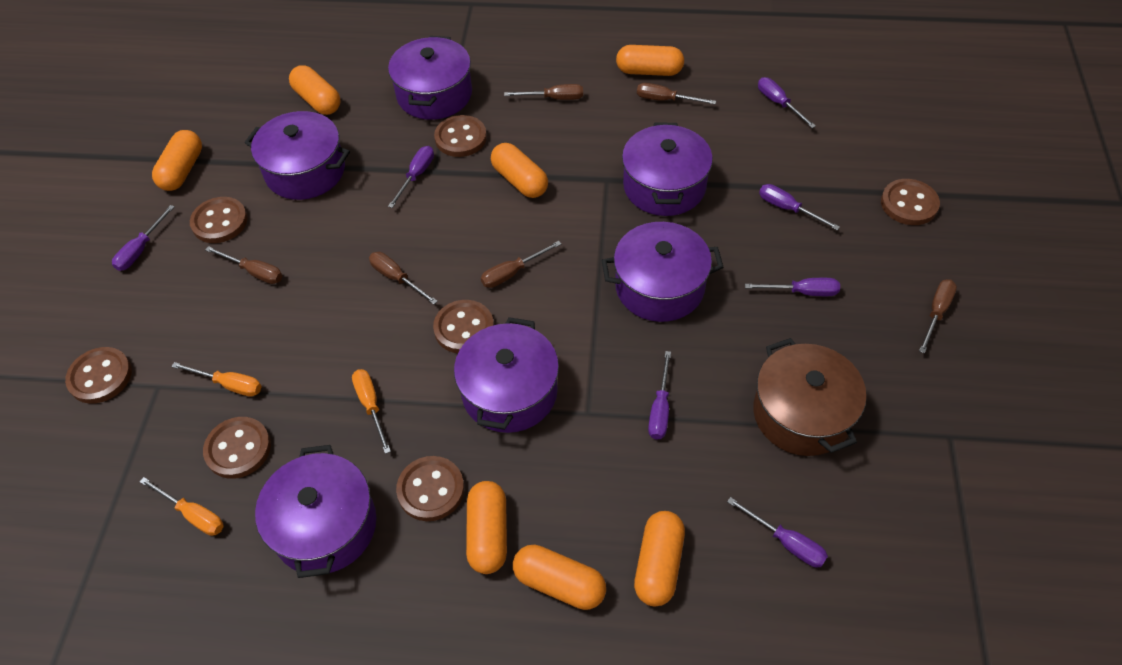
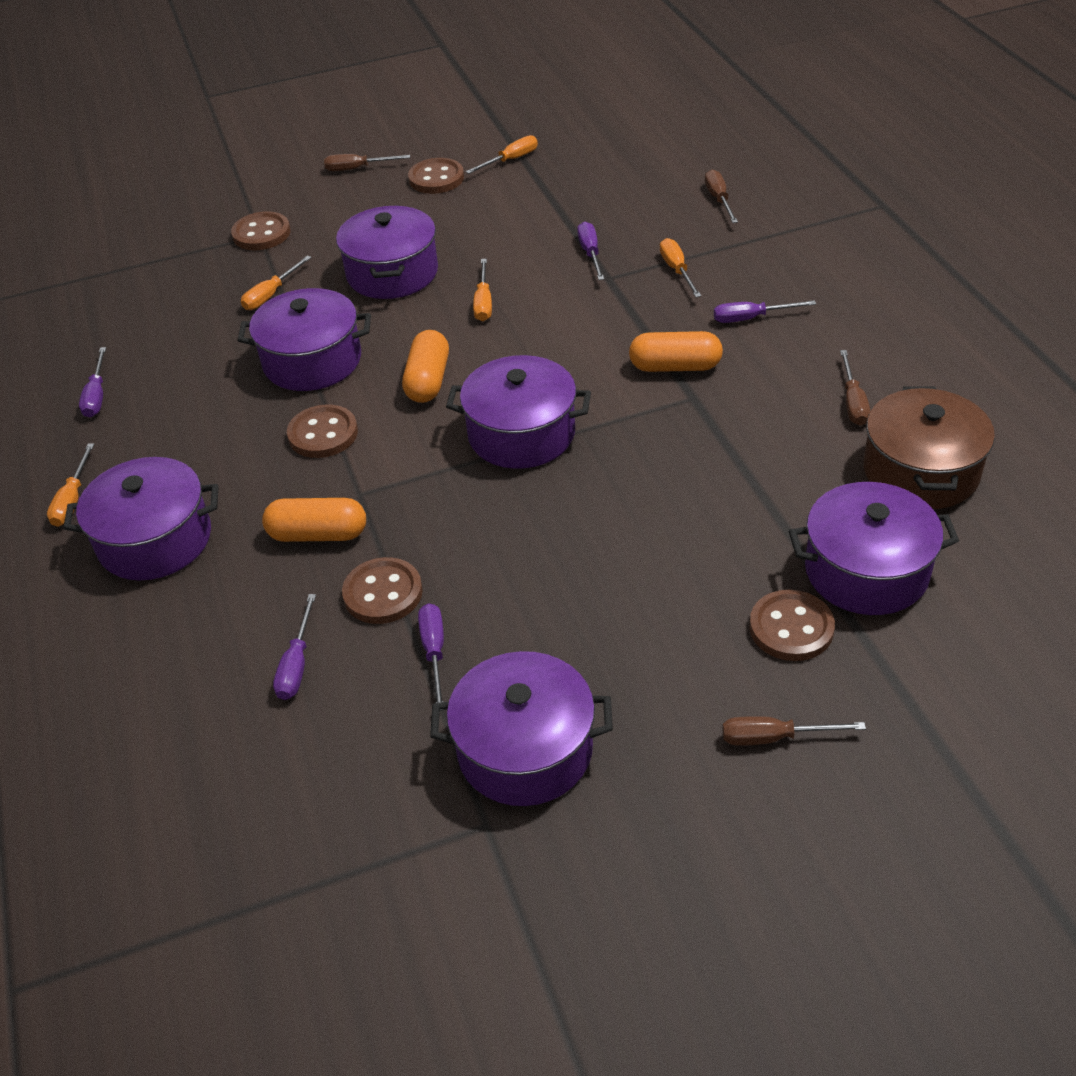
brown button: [65,347,132,404] [190,197,248,243] [203,417,271,479] [396,456,464,521] [433,300,494,353] [434,115,487,157] [881,179,940,225] = 7 -> [231,211,291,250] [287,404,358,458] [342,557,422,624] [408,158,464,194] [749,590,835,661] = 5
brown screwdriver: [205,246,282,284] [369,252,438,304] [481,241,561,288] [504,84,583,100] [637,83,716,104] [919,279,957,354] = 6 -> [324,154,410,171] [705,169,738,223] [722,716,866,746] [840,350,870,426] = 4
orange capsule: [152,130,202,191] [289,65,341,115] [466,481,507,574] [491,143,548,198] [513,545,606,610] [616,45,684,76] [634,511,685,606] = 7 -> [262,498,366,542] [402,330,449,403] [629,331,723,372] = 3
orange screwdriver: [139,477,224,536] [171,362,262,397] [352,369,391,454] = 3 -> [47,443,94,527] [241,255,312,310] [466,135,538,174] [473,259,492,321] [660,238,701,297] = 5
purple screwdriver: [112,205,175,271] [388,146,434,208] [648,351,671,440] [727,497,828,567] [745,278,840,296] [758,77,816,128] [759,184,840,230] = 7 -> [79,347,106,417] [273,594,316,700] [418,603,444,711] [577,221,604,280] [714,300,816,323] = 5

